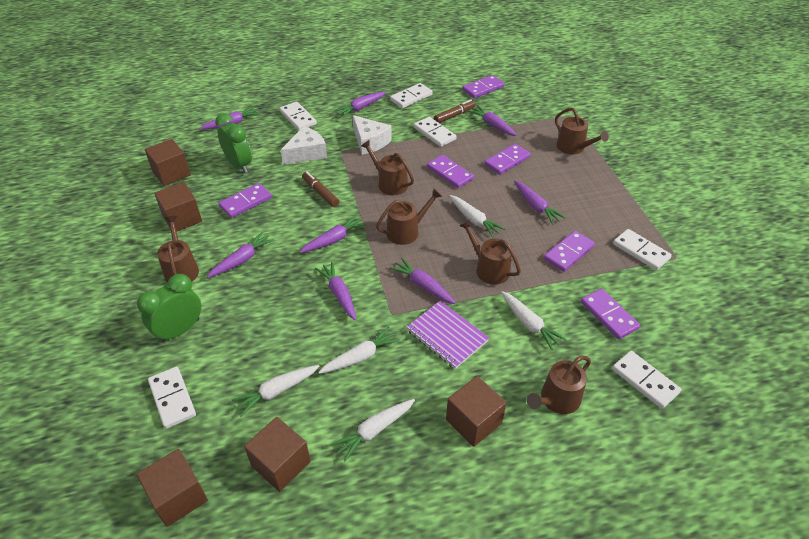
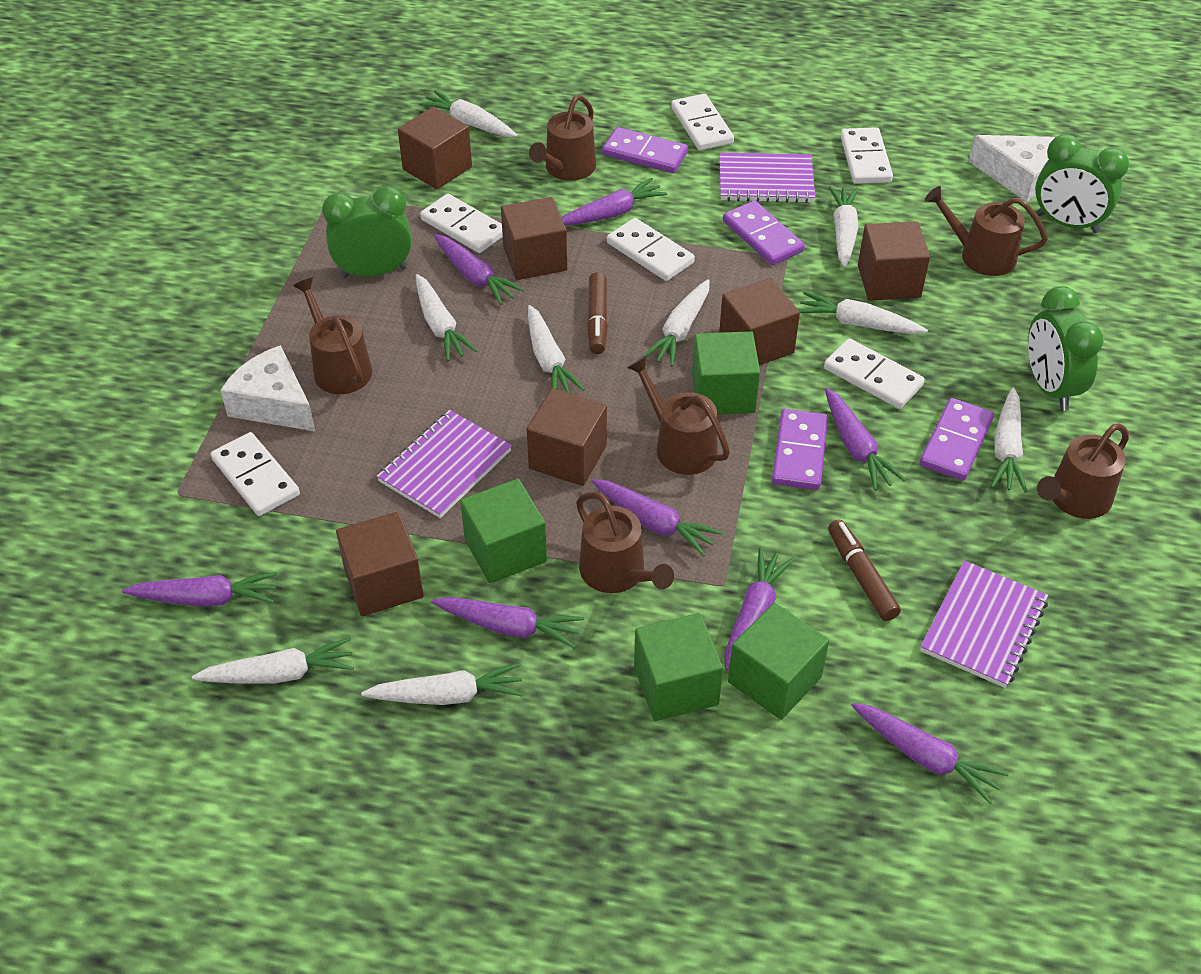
brown cube: [137,449,208,527] [145,139,191,186] [154,182,202,232] [244,417,311,492] [446,376,507,447] = 5 -> [336,511,424,616] [398,106,472,189] [501,197,567,280] [527,388,607,486] [719,278,800,365] [858,221,930,301] = 6
green clock: [137,274,201,343] [215,113,252,173] = 2 -> [322,186,412,278] [1028,286,1103,411] [1035,134,1129,233] = 3
green cube: none = 0 -> [460,479,547,583] [634,613,723,721] [692,331,760,415] [728,603,829,720] = 4
purple domino: [218,183,272,218] [427,155,474,188] [462,75,504,98] [484,144,531,175] [544,231,595,272] [581,288,640,340] = 6 -> [602,127,688,173] [723,200,805,265] [772,409,828,490] [920,398,994,481] = 4
purple notebook: [407,301,489,369] = 1 -> [377,410,512,518] [719,152,815,203] [920,561,1048,688] = 3
white carrot: [231,365,320,416] [318,327,400,374] [331,399,415,461] [449,195,505,237] [501,291,567,350] = 5 -> [192,638,354,684] [361,663,524,705] [416,274,478,361] [419,90,517,137] [528,305,585,393] [643,279,710,367] [799,292,928,334] [829,186,858,267] [991,387,1027,493] = 9

